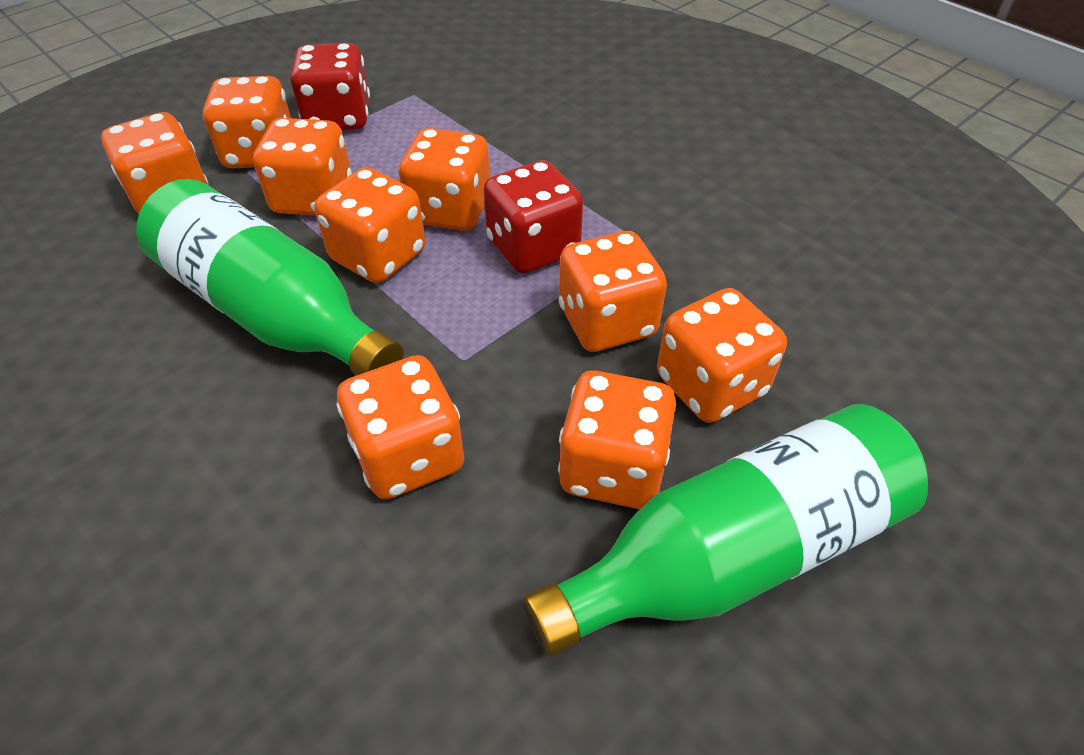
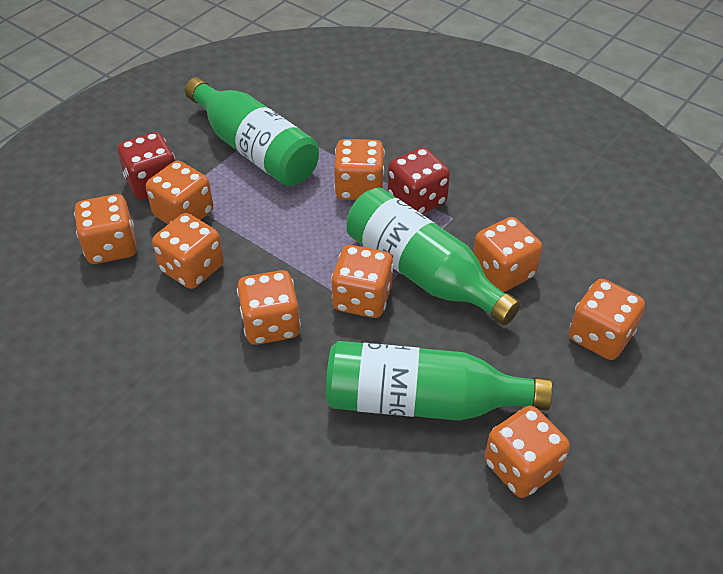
green bottle: [136,179,404,376] [523,404,928,657] = 2 -> [185,77,319,186] [326,341,552,421] [347,188,521,325] = 3

